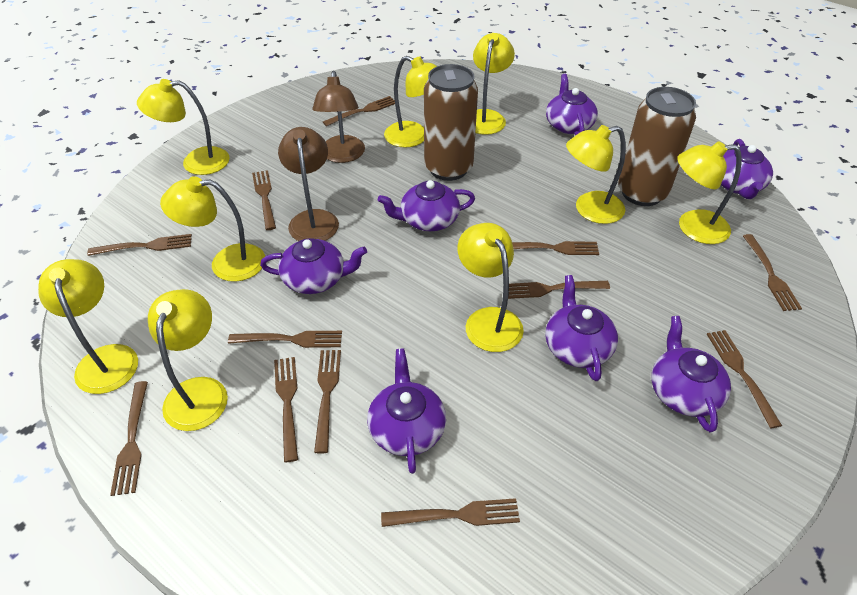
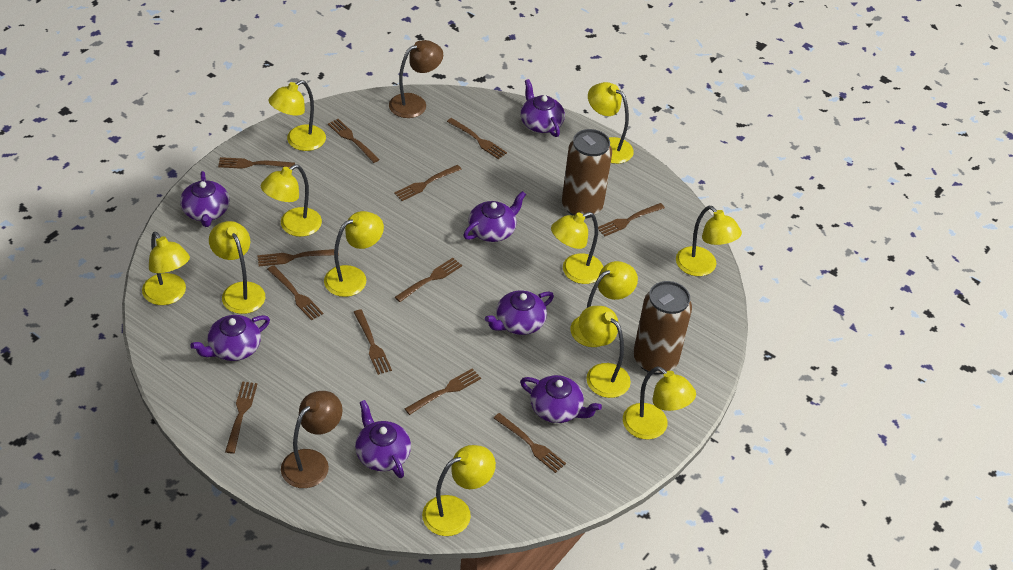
yellow lamp: [38,259,138,394] [137,79,230,175] [148,289,228,431] [160,176,265,282] [384,56,437,148] [457,223,524,352] [473,33,515,135] [566,125,626,224] [677,141,741,244] = 9 -> [142,232,190,305] [209,221,265,314] [261,164,322,237] [268,80,326,151] [324,211,384,297] [422,445,496,536] [551,212,603,284] [570,261,638,347] [579,306,631,398] [588,82,634,164] [623,366,696,440] [676,206,742,276] = 12

